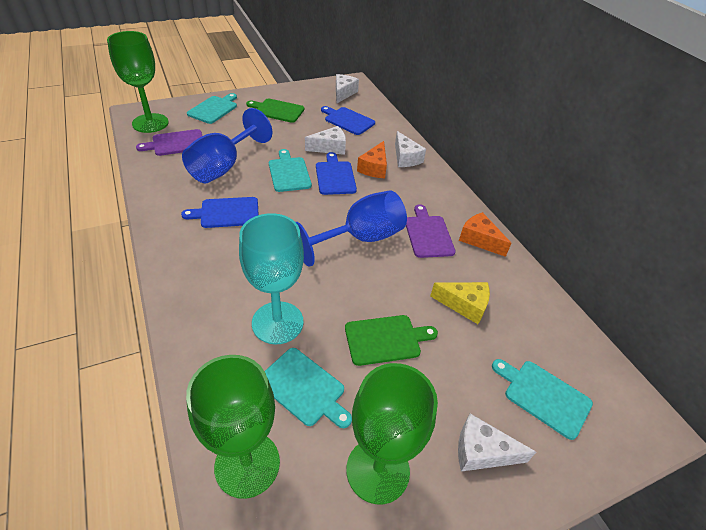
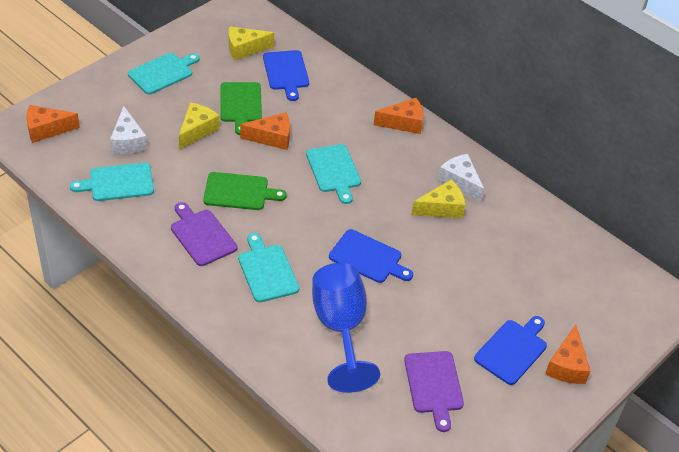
blue goblet: [182,108,272,183] [296,190,407,267] = 2 -> [312,263,380,393] = 1
green goblet: [107,31,169,133] [186,355,280,499] [346,363,438,504] = 3 -> none = 0
orange cheese: [357,141,387,178] [459,212,511,257] = 2 -> [27,105,80,143] [240,112,290,150] [374,98,424,134] [545,325,591,384] = 4
turquoise goblet: [239,213,304,344] = 1 -> none = 0
white cheese: [305,126,346,155] [336,74,359,103] [395,131,426,167] [458,413,536,472] = 4 -> [110,106,147,154] [438,154,484,202] = 2
yellow cheese: [430,282,490,324] = 1 -> [179,103,220,150] [229,26,274,60] [411,180,466,218] = 3

